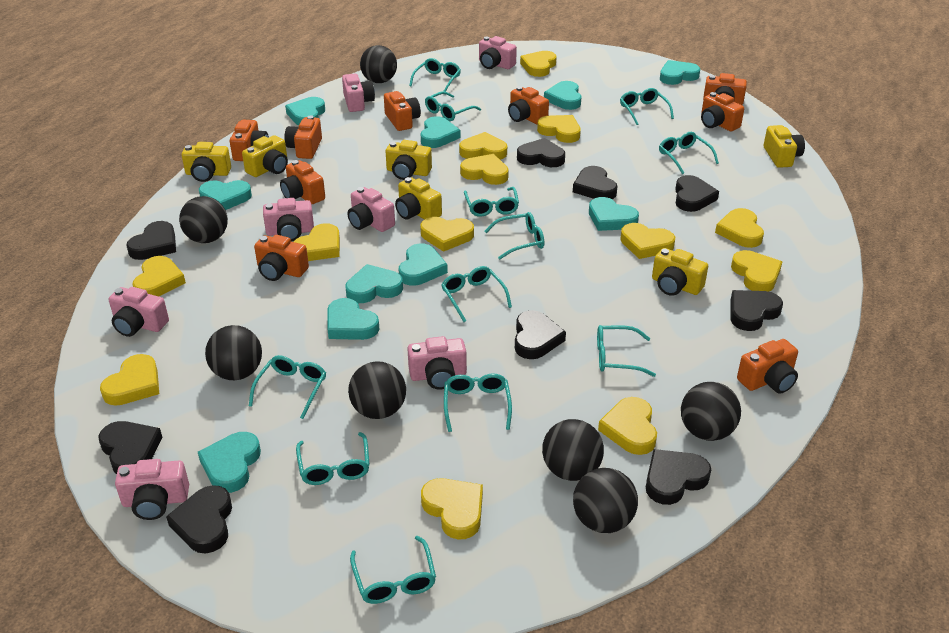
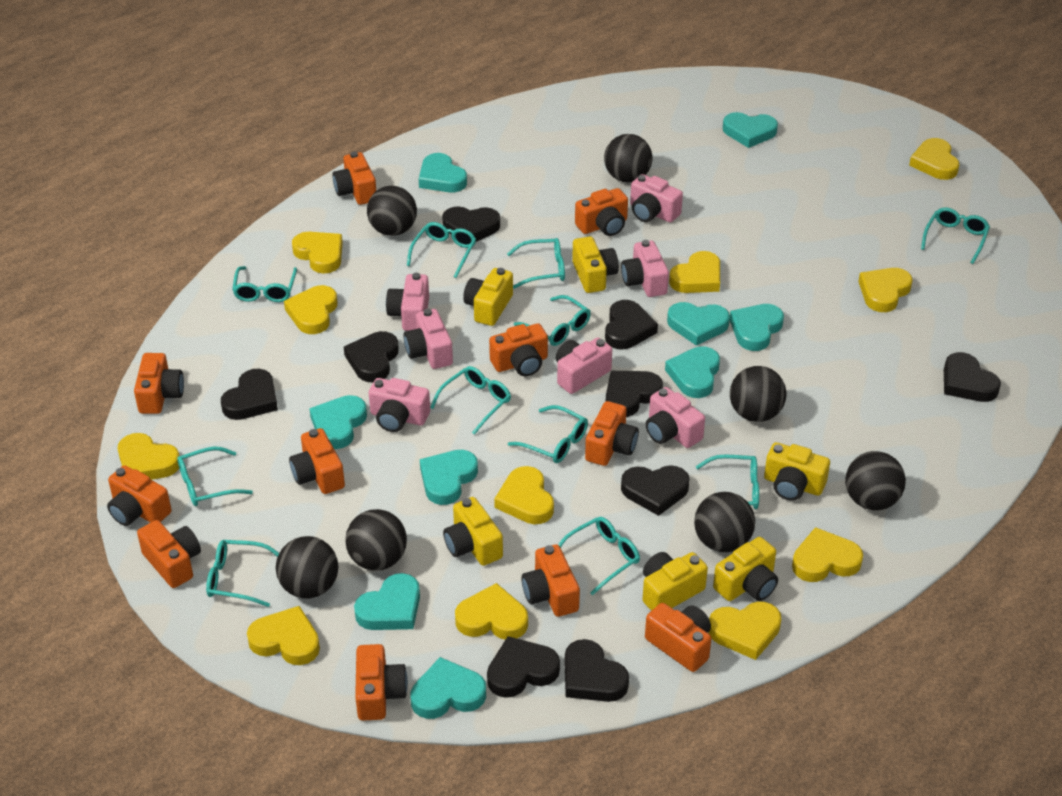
orange camera: [230,120,269,161] [254,235,309,281] [280,160,325,205] [285,115,322,159] [384,91,421,131] [508,86,549,125] [701,92,744,131] [703,73,747,105] [737,339,798,394] = 9 -> [107,465,172,526] [134,353,184,414] [137,520,201,588] [289,428,345,494] [332,152,376,205] [355,644,408,721] [489,323,548,376] [522,544,580,617] [575,188,628,236] [585,401,639,466] [645,603,711,672] = 11
turquoise glasses: [249,355,326,419] [296,432,370,485] [350,536,436,604] [409,58,461,92] [425,91,481,121] [441,266,512,322] [444,373,512,432] [464,187,519,217] [484,212,544,259] [597,325,656,377] [620,88,674,125] [659,132,719,174] = 12 -> [177,446,253,506] [206,540,279,607] [232,266,297,302] [407,222,476,278] [430,366,511,435] [507,238,565,289] [508,405,588,463] [514,295,591,346] [558,517,640,595] [696,455,759,509] [921,207,990,264] = 11
turquoise heart: [198,432,261,493] [199,180,252,210] [285,97,325,126] [328,298,379,340] [345,264,403,303] [399,243,448,286] [421,116,461,148] [544,81,582,110] [589,197,639,231] [660,60,700,85] = 10 -> [309,395,367,449] [354,573,420,630] [411,657,486,719] [419,153,467,192] [420,450,478,505] [665,346,720,398] [667,302,730,346] [723,112,778,148] [730,304,784,351] = 9
yellow heart: [100,354,159,406] [132,256,186,296] [294,223,340,261] [420,217,474,252] [421,478,483,540] [459,132,507,160] [460,154,509,185] [520,51,557,77] [537,115,581,143] [598,397,657,455] [620,223,675,259] [715,208,764,248] [731,250,782,292] = 13 -> [118,433,179,480] [247,606,320,665] [284,285,338,334] [292,232,343,274] [455,583,528,640] [494,466,554,524] [669,251,720,293] [708,602,782,660] [792,527,863,582] [858,268,913,312] [909,138,960,180] = 11

